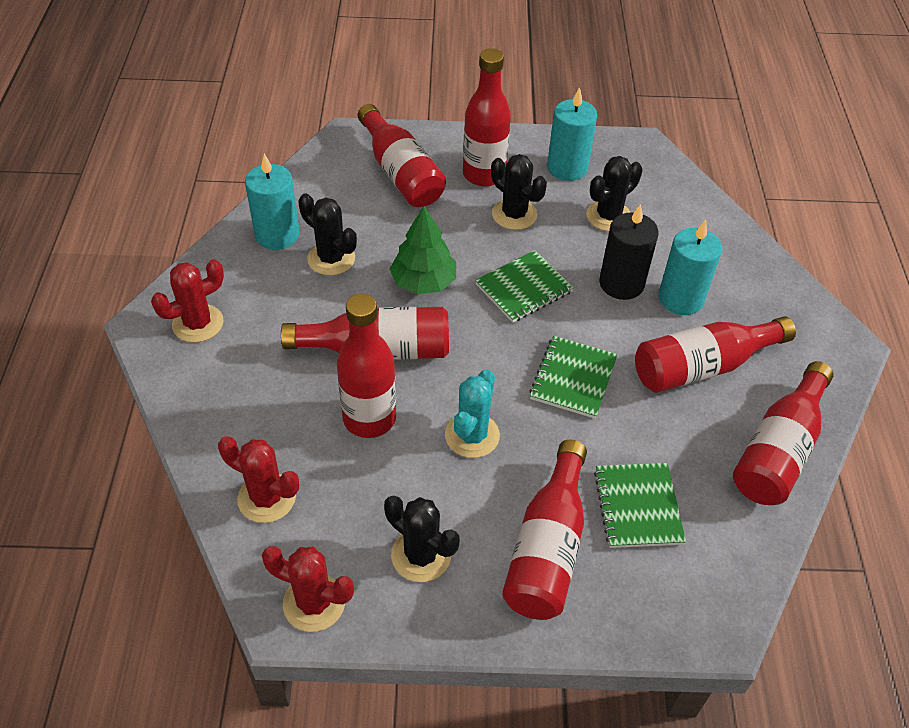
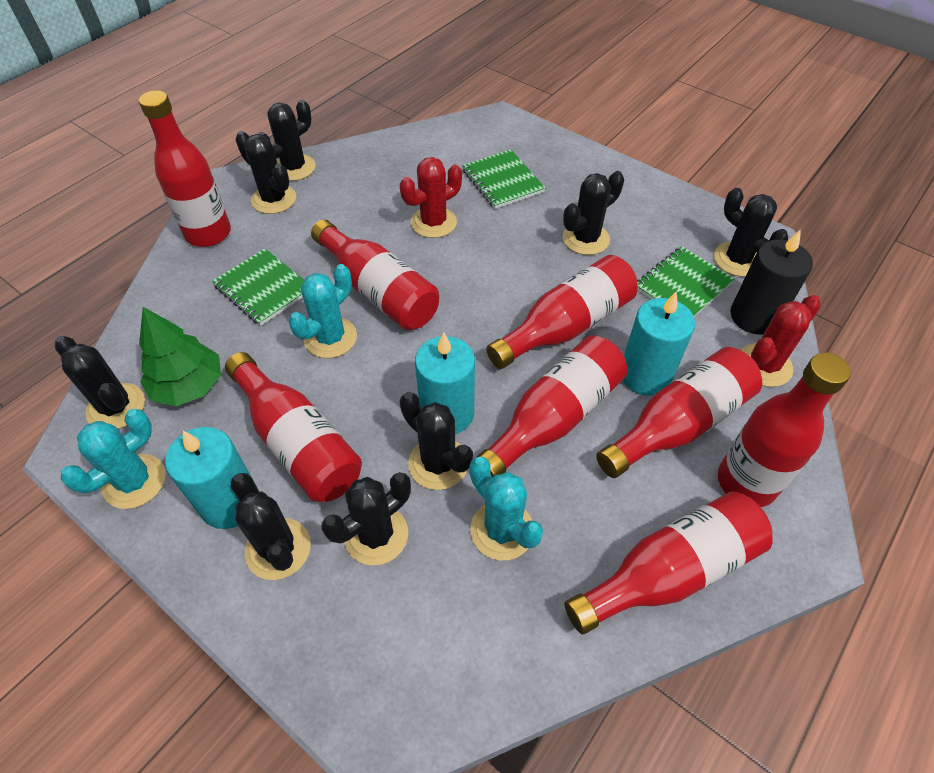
black cactus: [298,193,357,275] [384,496,460,582] [491,154,547,230] [586,156,642,231] = 4 -> [54,336,145,429] [231,473,311,580] [235,131,296,214] [258,100,315,181] [322,472,411,565] [400,392,473,490] [563,171,624,255] [714,188,788,277] = 8
red bottle: [281,307,449,360] [337,294,396,438] [358,104,446,207] [463,48,511,187] [502,440,587,620] [635,316,796,393] [733,361,834,505] = 7 -> [139,90,231,247] [225,352,362,502] [311,219,439,330] [477,335,627,478] [486,255,638,369] [564,491,773,634] [596,347,762,478] [718,353,851,507] = 8
red cactus: [151,259,224,343] [218,436,299,523] [262,546,354,632] = 3 -> [400,157,462,238] [741,295,821,387] = 2
turquoise cactus: [445,369,500,458] = 1 -> [61,409,166,509] [288,264,357,358] [469,457,543,560] = 3

